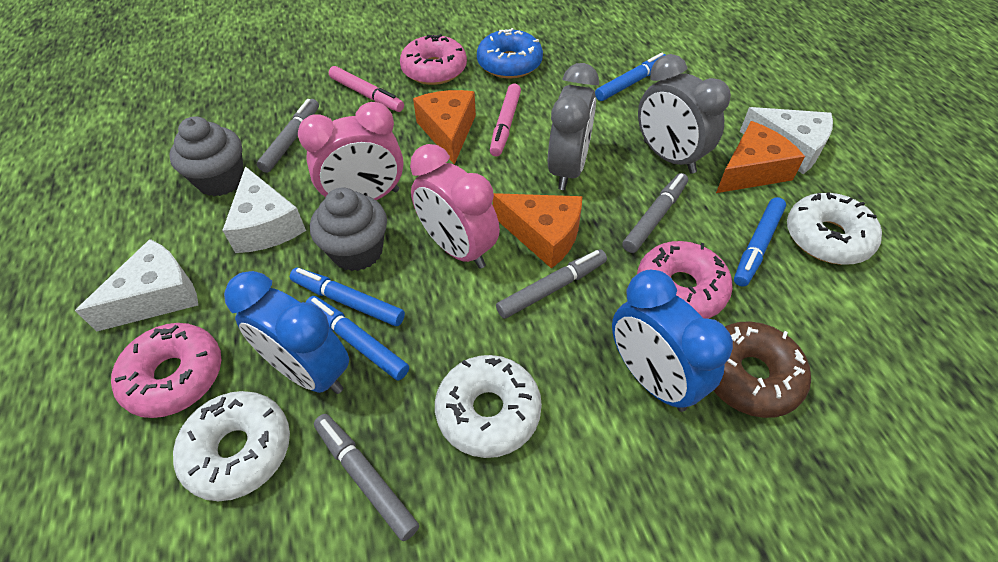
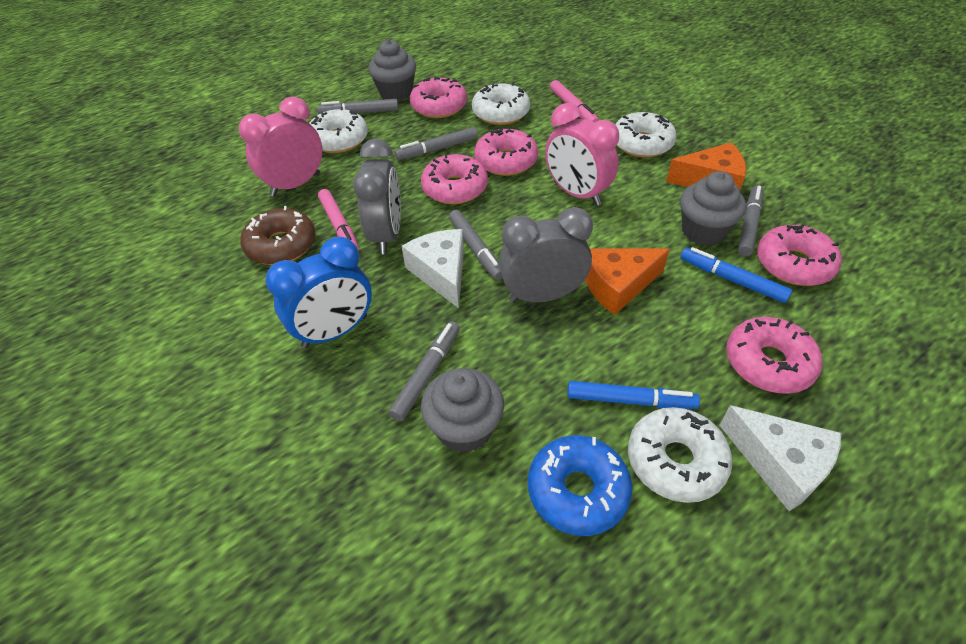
blue clock: [224,271,349,394] [612,270,733,412] = 2 -> [265,237,372,348] = 1
blue marker: [290,268,405,326] [305,296,409,380] [595,53,666,101] [734,197,786,287] = 4 -> [567,381,700,409] [680,247,792,303] = 2
grey cupcake: [169,116,244,196] [310,188,387,271] = 2 -> [368,39,416,101] [421,368,504,453] [680,171,746,246] = 3
grey marker: [257,99,319,173] [314,414,419,541] [496,249,607,319] [622,173,688,253] = 4 -> [317,99,399,114] [389,321,460,421] [395,127,478,160] [449,210,503,280] [738,186,763,256] = 5
orange cheese: [413,90,476,165] [493,193,582,269] [716,121,805,193] = 3 -> [585,248,670,315] [666,142,746,190] = 2
pink donut: [111,323,221,418] [400,34,467,85] [637,241,733,319] = 3 -> [410,77,467,118] [421,154,488,204] [474,128,538,176] [726,317,823,394] [757,224,842,286] = 5
white cheese: [75,239,198,332] [222,166,306,253] [740,107,833,174] = 3 -> [402,229,464,308] [719,405,841,511] = 2
white donut: [173,391,290,501] [435,355,542,458] [787,192,882,265] = 3 -> [309,107,368,153] [472,83,530,125] [615,112,677,158] [628,407,732,503] = 4

